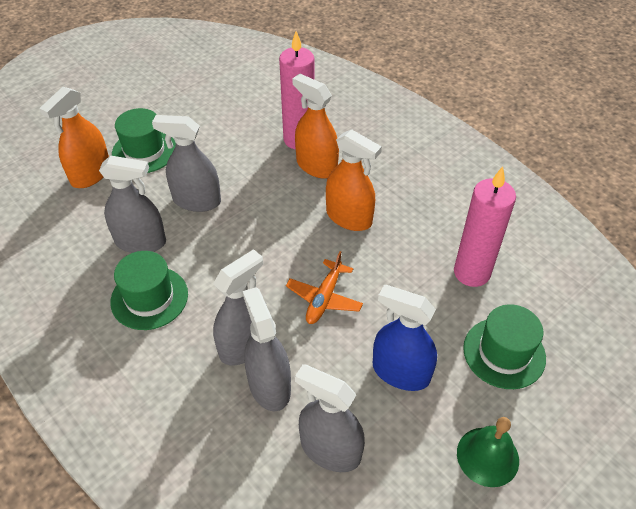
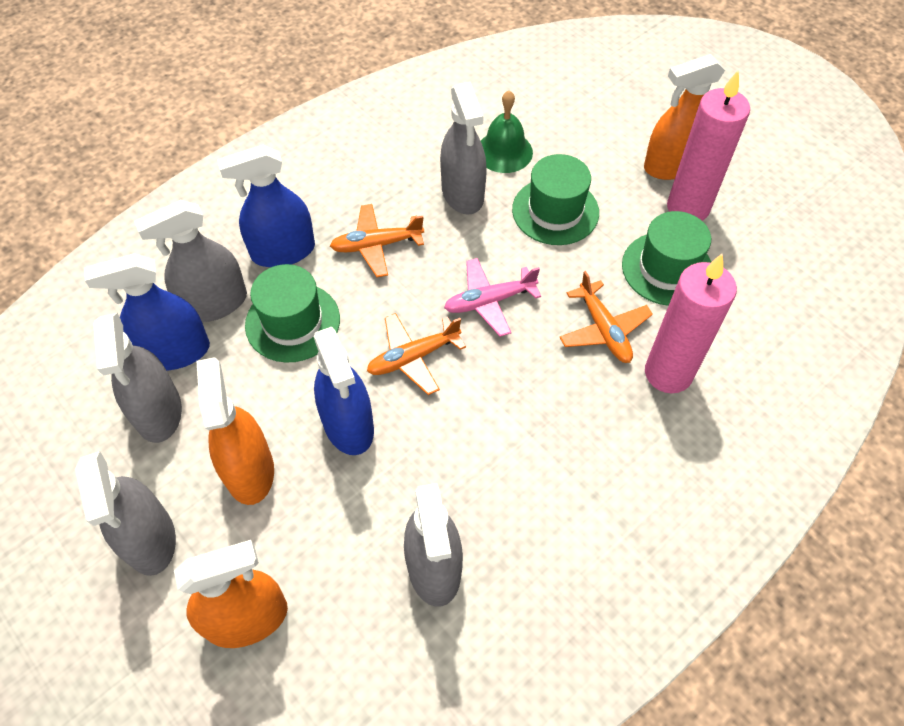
blue spray bottle: [373,285,437,391] = 1 -> [84,253,210,371] [217,145,315,267] [313,327,374,455] = 3
orange plane: [286,251,363,324] = 1 -> [330,204,424,277] [367,313,466,395] [559,271,653,363] = 3
pink plane: none = 0 -> [444,258,541,337] = 1

